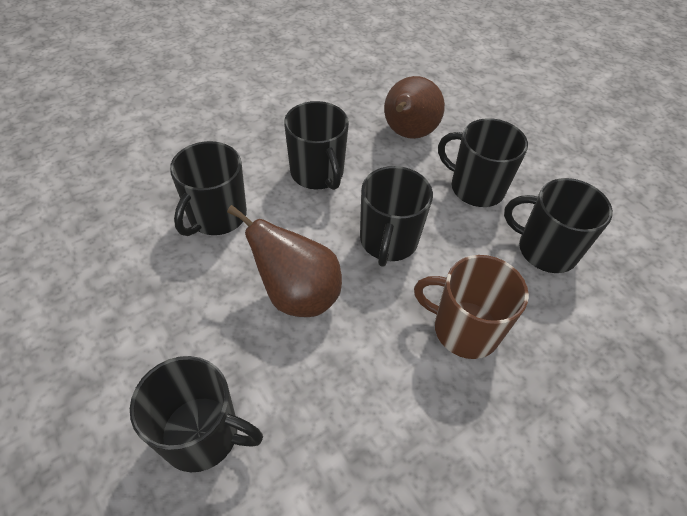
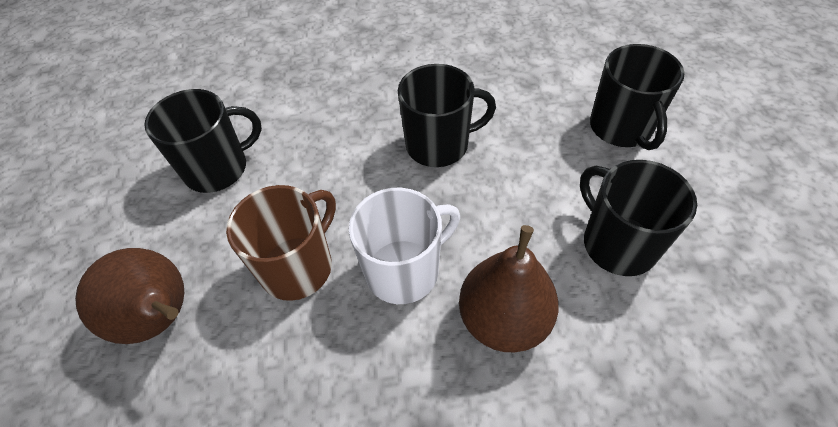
black mug: [130,356,263,472] [170,141,247,236] [284,101,349,190] [360,166,433,267] [438,118,528,207] [504,178,613,273] = 6 -> [144,89,262,193] [398,64,496,167] [580,160,697,276] [590,44,685,150] = 4
white mug: none = 0 -> [349,188,460,304] = 1

